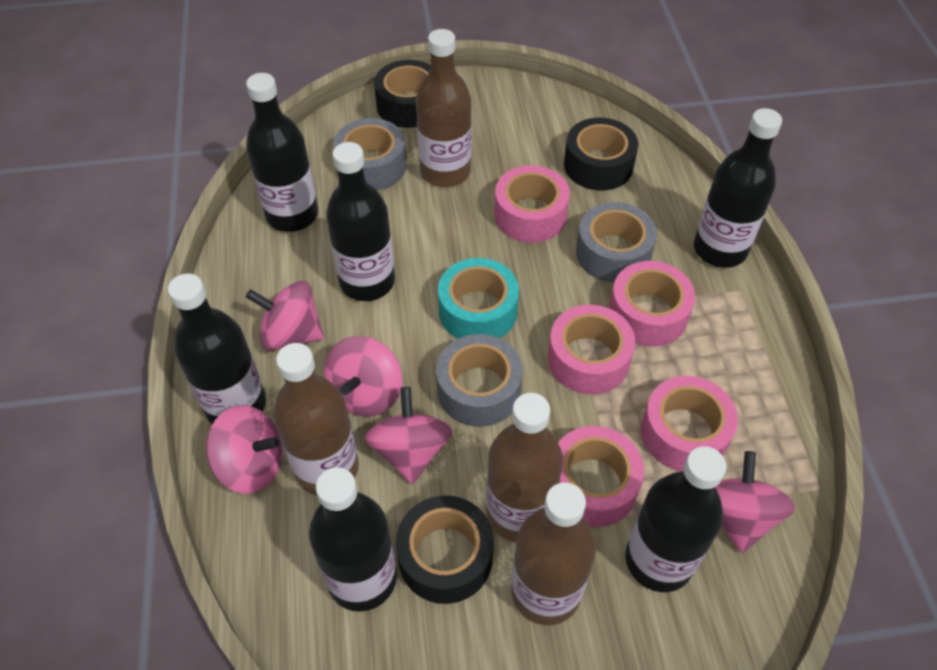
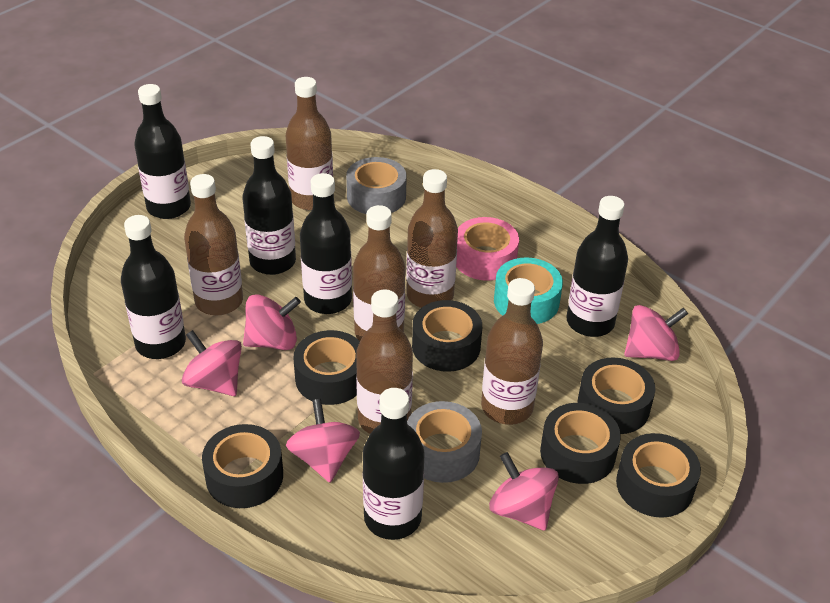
black tape: [374,60,431,128] [396,495,494,604] [564,118,638,191] = 3 -> [202,424,283,508] [293,330,360,405] [412,300,482,372] [540,403,621,484] [577,358,655,434] [616,433,701,518] = 6
brown bottle: [273,343,359,495] [416,29,472,187] [486,393,563,542] [511,483,596,625] = 4 -> [184,174,243,315] [286,77,333,211] [353,205,405,341] [356,289,413,434] [406,169,458,308] [481,278,543,425] = 6
grey tape: [333,118,407,191] [436,334,523,427] [576,202,657,282] = 3 -> [346,157,407,214] [407,401,482,483] = 2
pink tape: [494,165,570,243] [548,305,635,394] [558,426,644,527] [609,261,695,347] [641,376,738,471] = 5 -> [456,217,519,281] = 1

